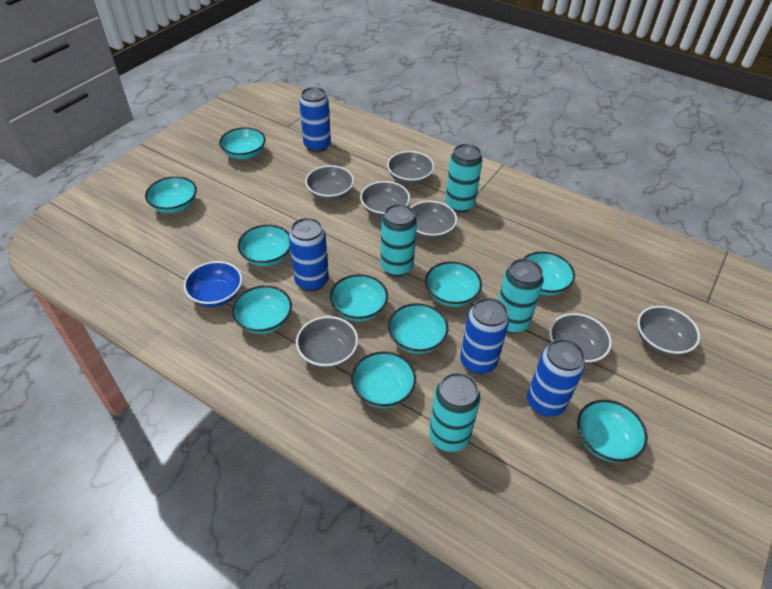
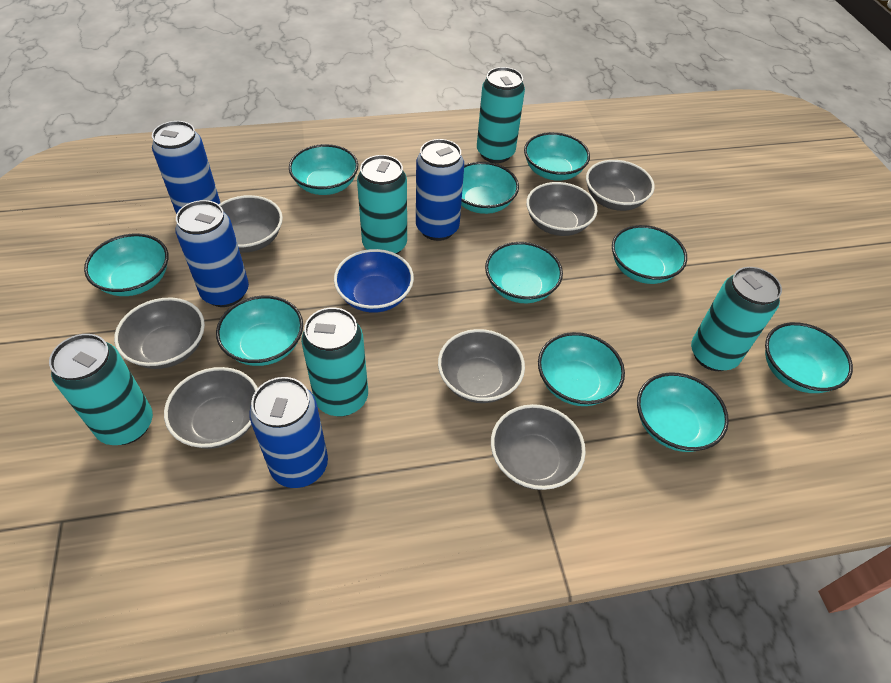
turquoise can: [380,204,417,277] [429,372,480,452] [445,144,483,213] [498,258,544,334] = 4 -> [49,334,153,445] [301,307,368,417] [357,155,407,254] [477,67,525,163] [691,267,782,371] = 5

